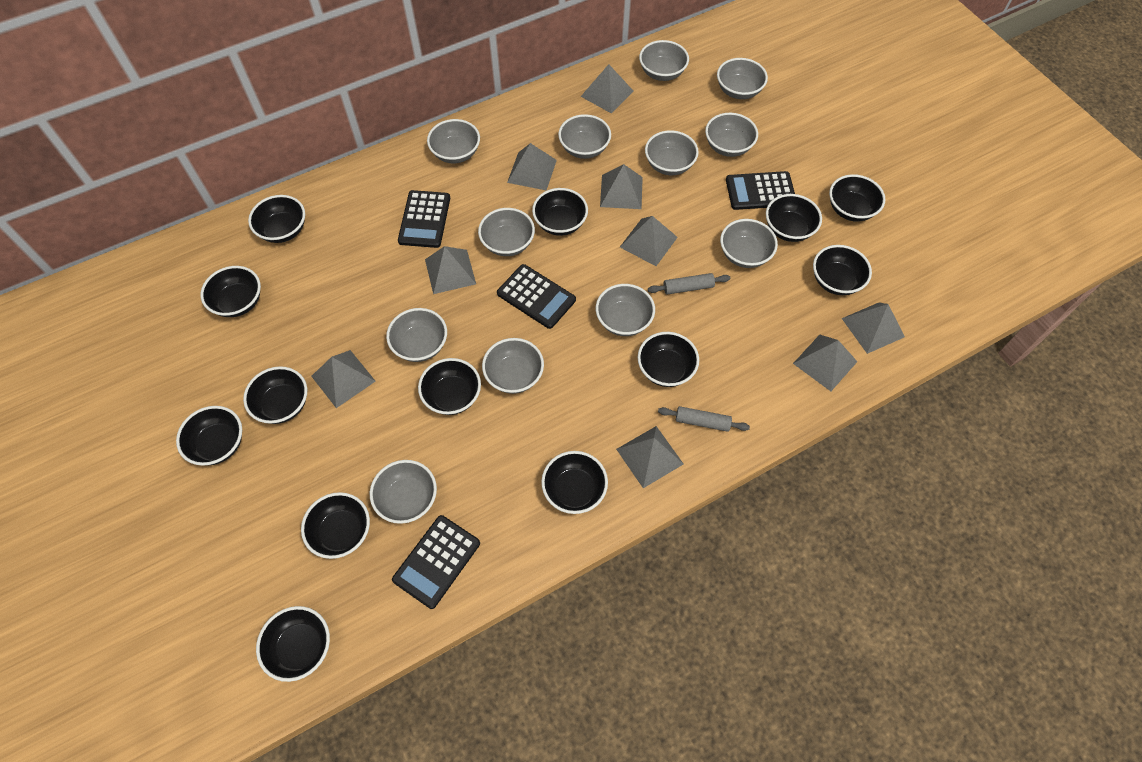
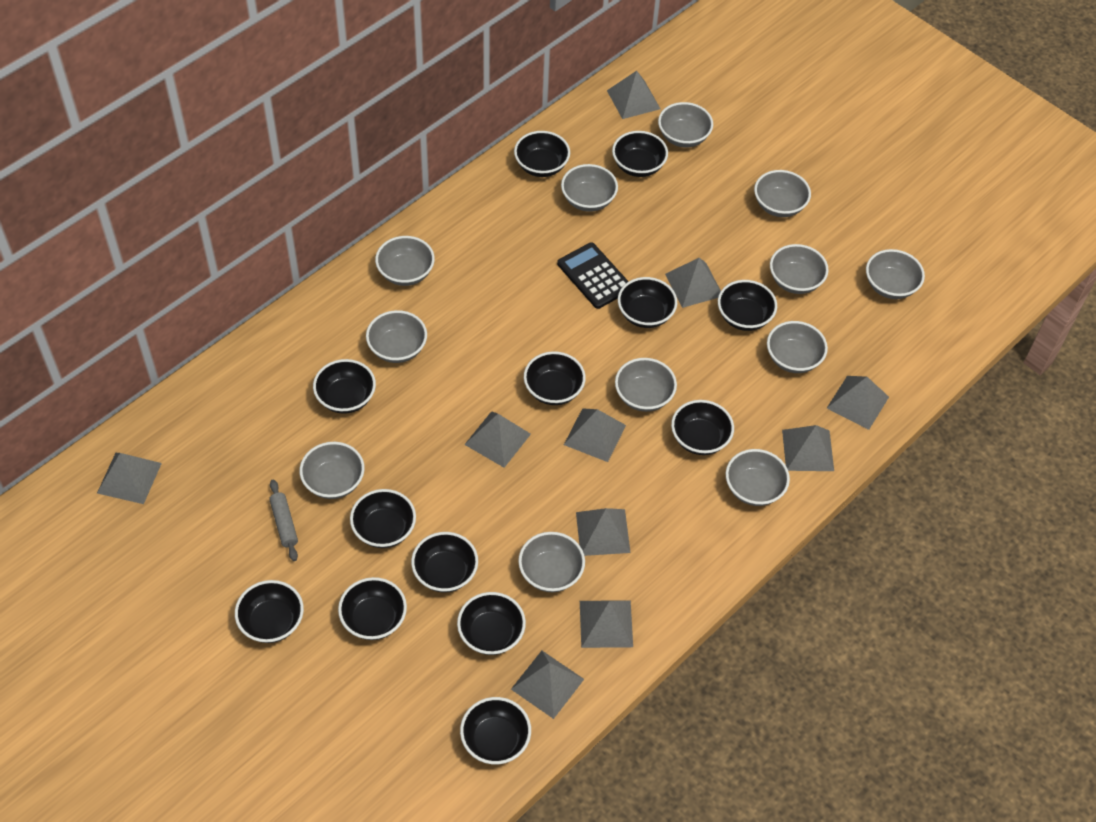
black calculator: [392,515,480,609] [398,190,450,248] [497,264,576,329] [726,171,795,210] = 4 -> [557,242,629,309] = 1
grey pyramid: [311,350,376,408] [425,246,476,294] [507,143,557,190] [581,64,634,114] [600,164,643,209] [616,426,683,488] [620,216,678,266] [793,335,857,391] [842,302,905,354] = 9 -> [97,453,162,504] [464,411,531,468] [511,651,584,719] [564,408,626,462] [576,508,631,556] [580,600,633,648] [607,71,660,119] [665,258,721,308] [782,425,834,471] [827,376,889,430] = 10
grey rolling pin: [648,273,730,295] [658,406,750,432] = 2 -> [269,479,298,561] = 1

